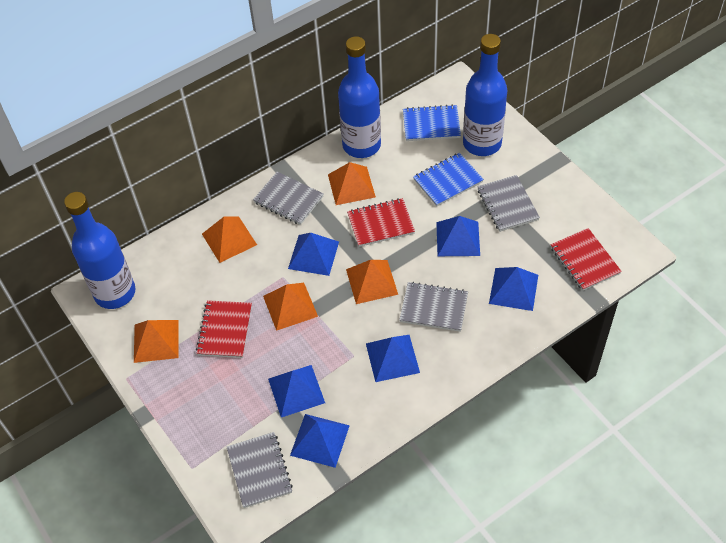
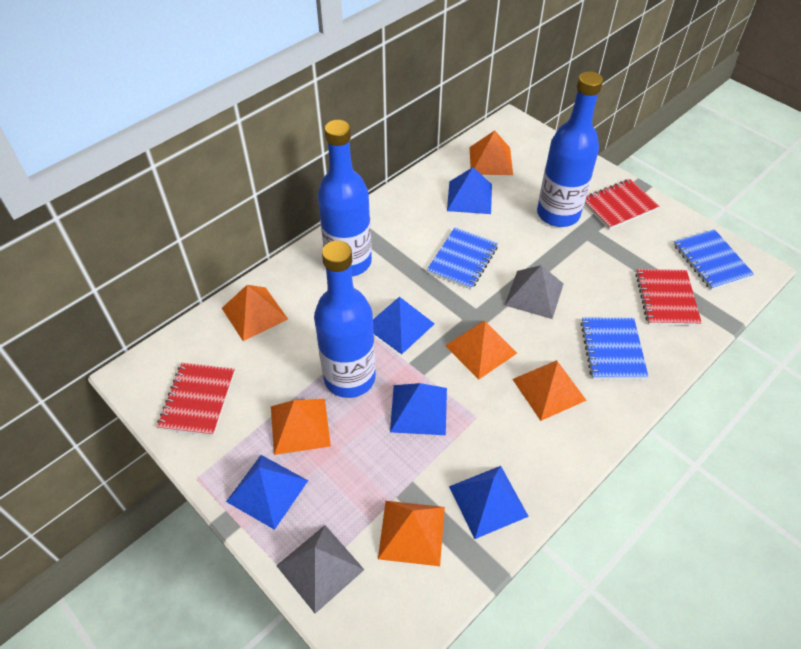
blue notebook: [403,105,461,141] [413,153,484,206] = 2 -> [427,227,498,289] [581,318,649,379] [673,229,754,290] = 3
blue pyramid: [268,365,325,417] [288,233,339,276] [290,414,350,468] [366,335,420,382] [436,216,480,256] [489,267,538,311] = 6 -> [226,455,308,530] [373,297,435,354] [390,383,447,435] [447,167,492,214] [449,466,529,539] = 5
grey notebook: [227,432,293,508] [253,172,324,225] [399,282,468,332] [477,175,540,232] = 4 -> none = 0
grey pyramid: none = 0 -> [276,525,364,614] [505,265,564,319] = 2
orange pyramid: [134,320,179,363] [202,216,257,263] [263,283,318,331] [328,162,376,205] [346,260,398,304] = 5 -> [222,285,288,341] [271,399,331,455] [378,501,445,566] [445,321,517,380] [469,131,513,175] [512,360,587,421] = 6

